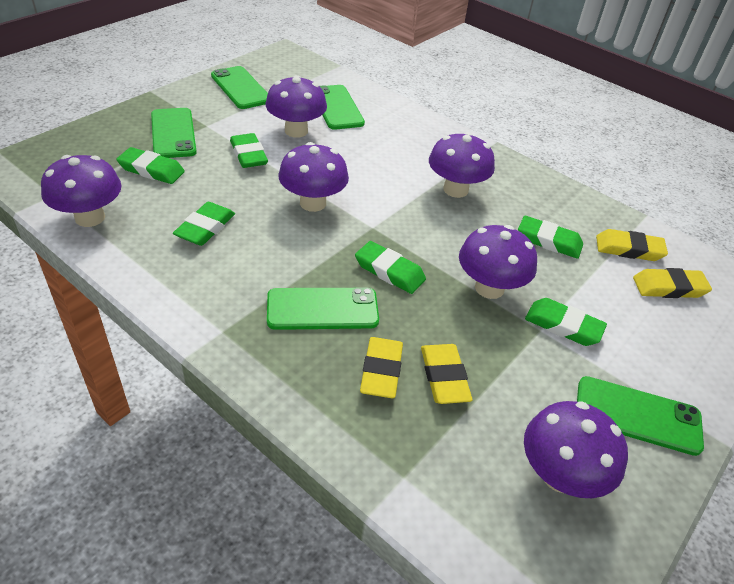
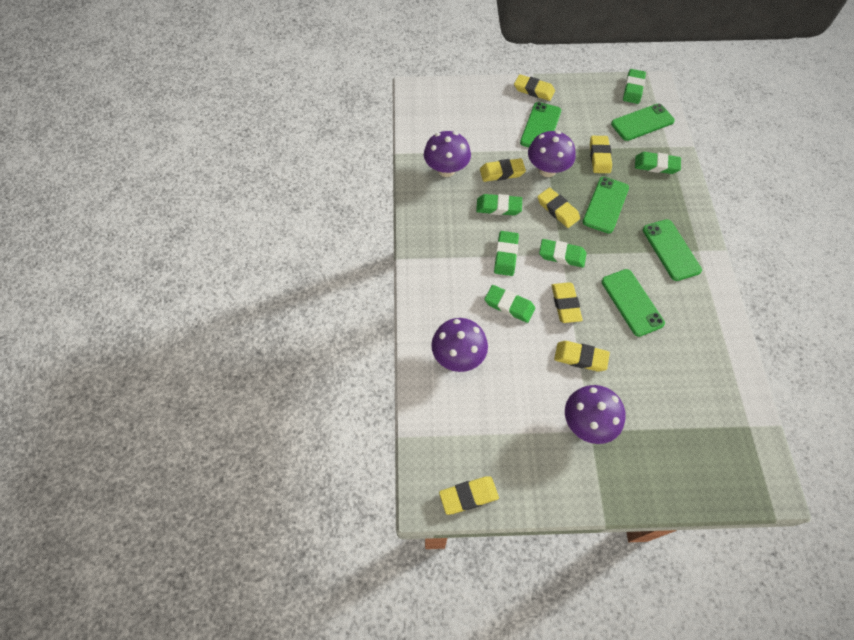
purple mushroom: [41,155,121,227] [266,75,327,138] [278,142,349,212] [429,132,495,198] [459,225,537,299] [524,401,628,498] = 6 -> [424,131,471,177] [431,318,488,372] [528,131,575,177] [565,385,626,444] = 4
yellow eraser: [360,337,403,398] [421,344,473,404] [596,229,668,261] [633,268,712,298] = 4 -> [439,476,499,515] [480,158,526,182] [514,74,555,101] [538,188,580,228] [551,282,583,323] [554,341,610,371] [590,136,612,173] = 7

